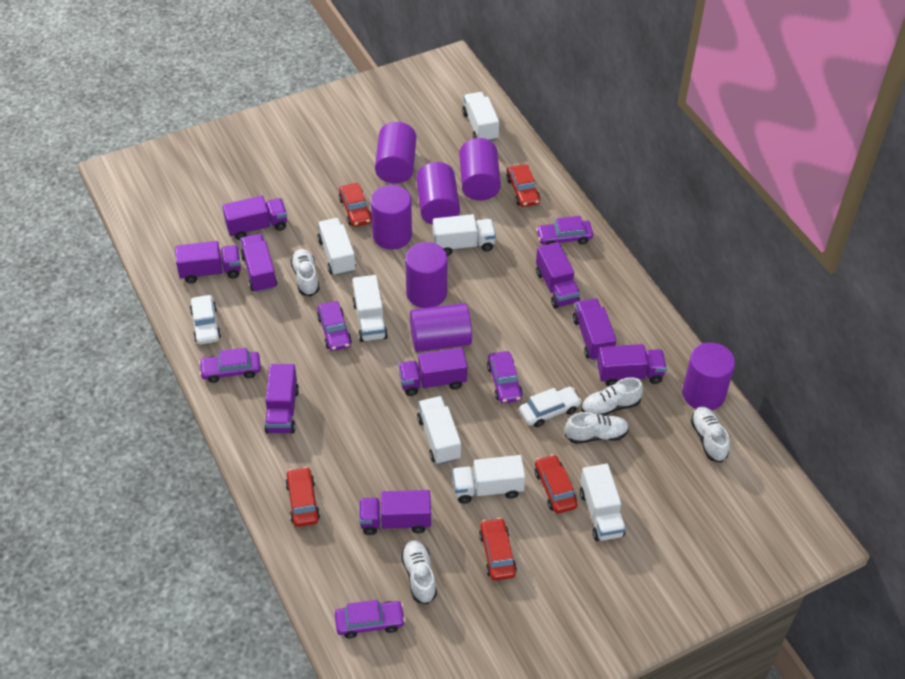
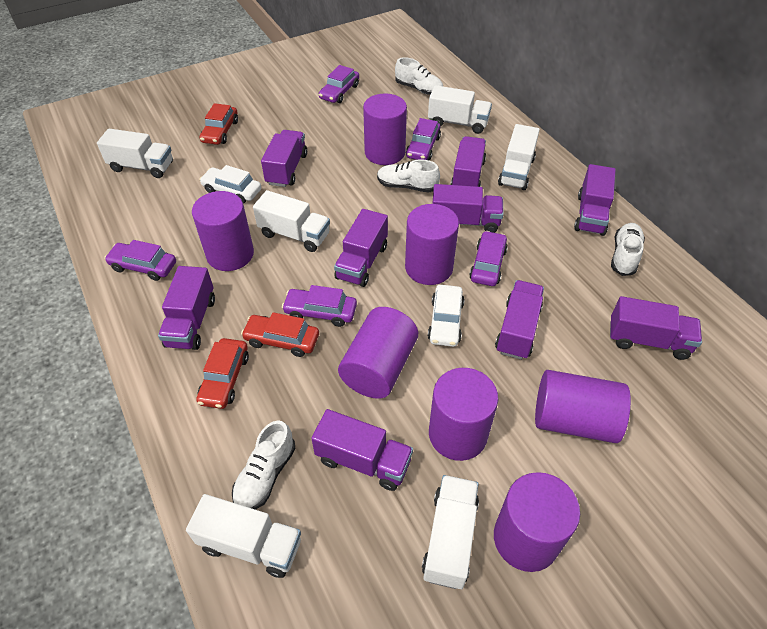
red car: [285,467,320,527] [339,183,372,227] [479,518,517,581] [506,164,540,207] [535,454,577,514] = 5 -> [196,338,249,409] [200,103,238,145] [241,312,319,357] = 3
white shoe: [291,249,320,296] [401,540,437,604] [565,412,629,444] [581,377,643,416] [691,407,730,463] = 5 -> [232,421,295,510] [377,159,440,192] [395,57,443,95] [611,223,645,276] = 4
white truck: [317,218,356,276] [353,275,388,342] [417,396,461,465] [433,214,496,256] [452,455,526,504] [462,92,499,141] [580,464,626,541] = 7 -> [97,129,173,178] [186,494,301,578] [253,190,330,252] [422,475,479,589] [428,85,492,134] [498,124,540,190] = 6

